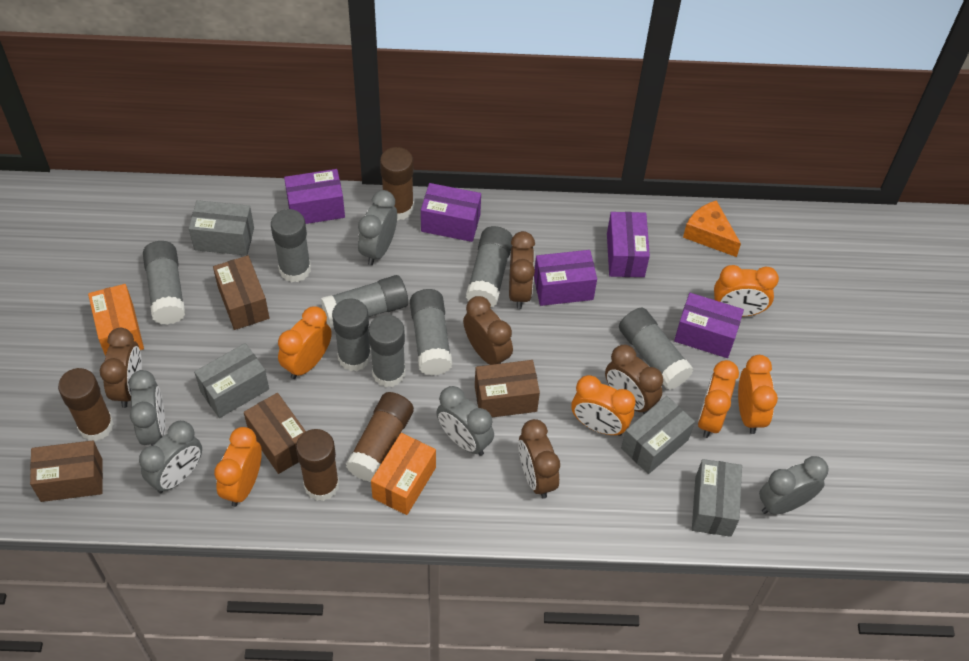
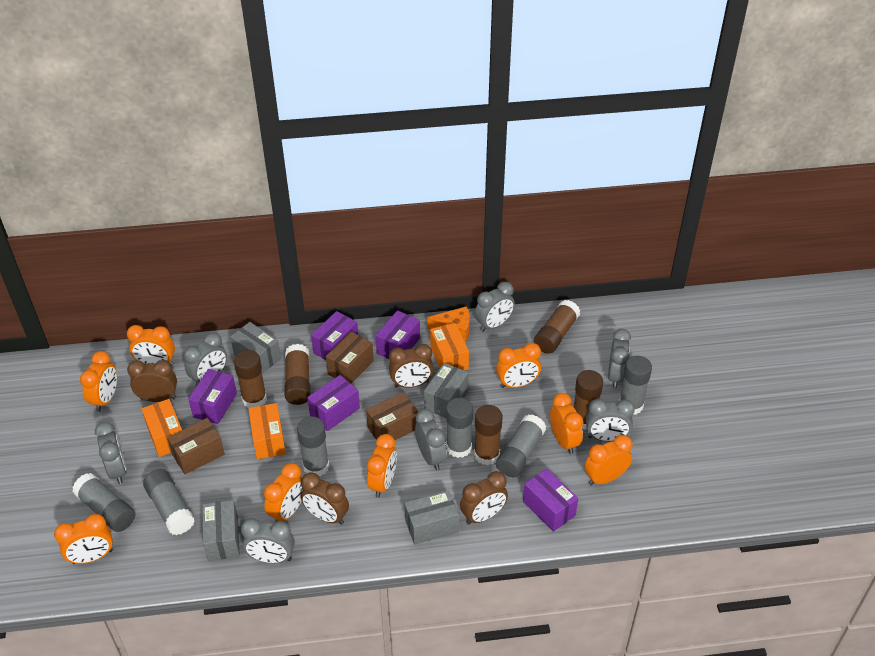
brown box: [30,440,103,502] [213,255,269,330] [244,393,306,474] [475,360,540,417] = 4 -> [167,418,225,474] [326,332,374,384] [366,392,418,440] = 3
brown clock: [100,328,142,408] [463,296,513,365] [509,231,535,309] [518,419,560,499] [605,344,663,414] = 5 -> [127,360,177,402] [301,472,349,525] [389,344,434,388] [460,471,508,525] = 4
brown glue stick: [58,368,114,441] [296,429,339,501] [346,392,414,482] [380,147,414,220] = 4 -> [234,350,267,408] [285,344,310,405] [474,405,503,465] [534,300,580,354] [574,370,603,430] = 5
grey clock: [129,370,165,446] [139,421,202,493] [358,190,397,265] [436,386,494,456] [759,456,829,515] = 5 -> [95,422,127,484] [184,332,227,386] [241,518,295,563] [415,409,447,470] [475,282,515,332] [586,399,635,442] [608,329,631,388] = 7
grey glue stick: [143,241,186,325] [271,209,311,282] [321,275,408,329] [332,298,371,371] [368,315,405,387] [410,289,452,376] [466,226,513,307] [619,307,694,390] = 8 -> [72,473,135,532] [143,469,195,535] [297,416,329,476] [446,398,473,458] [496,414,546,477] [619,356,652,415] = 6
orange box: [88,284,144,356] [371,433,436,515] = 2 -> [142,399,182,457] [248,403,286,459] [430,323,469,370] = 3
orange clock: [214,427,262,507] [278,306,332,379] [571,375,636,436] [698,360,739,438] [714,265,779,317] [738,355,778,434] = 6 -> [54,514,113,564] [80,351,117,412] [127,325,175,366] [264,463,303,522] [367,434,397,498] [496,343,541,388] [550,393,583,454] [585,435,632,486] = 8

